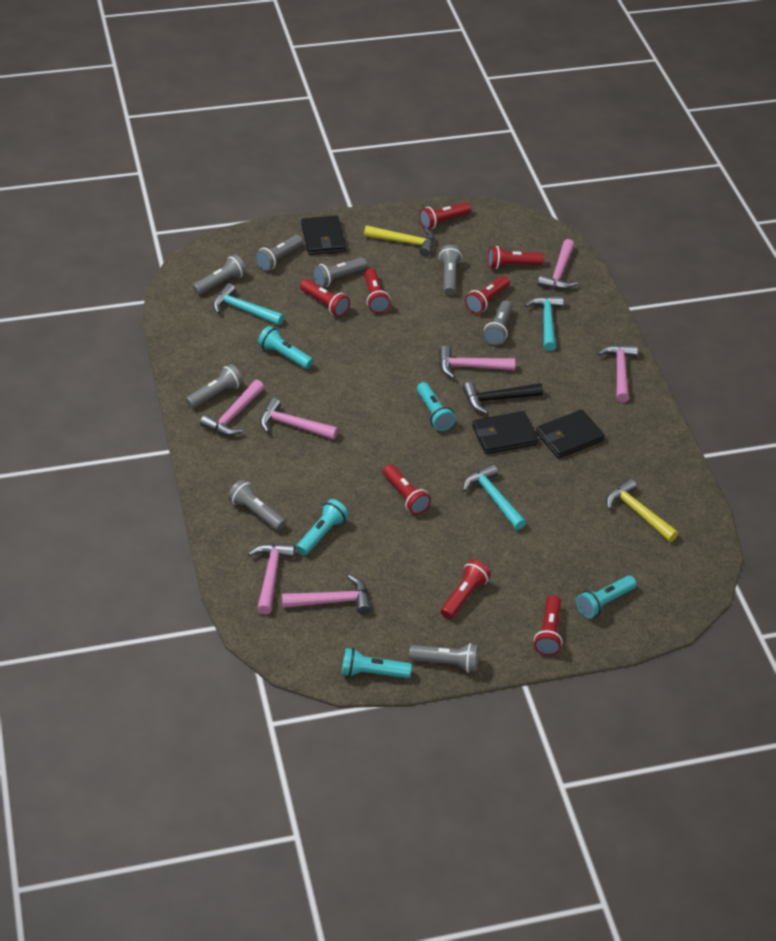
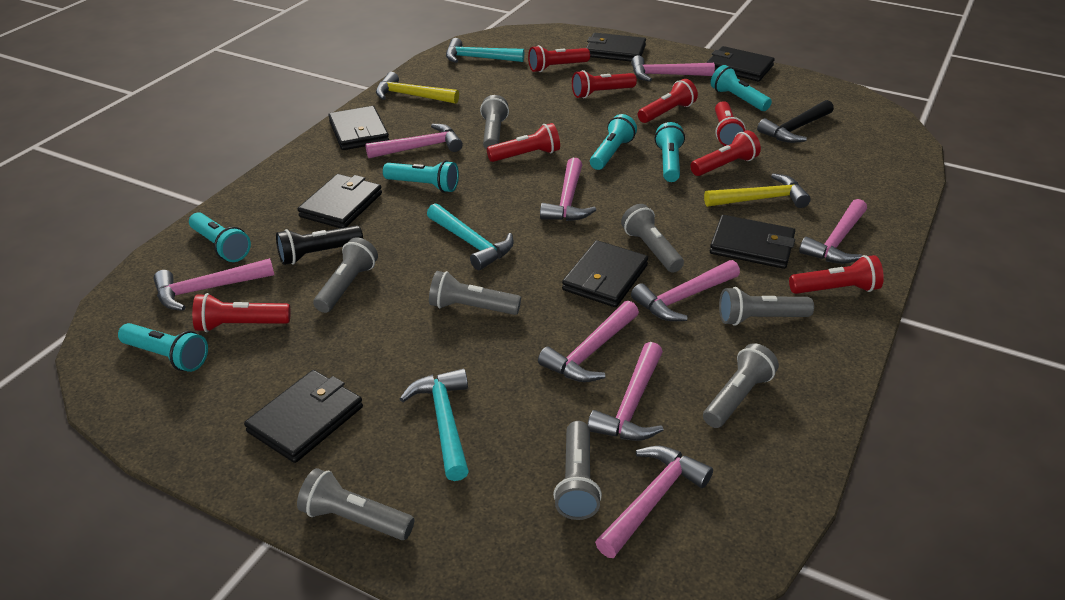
black flashlight: none = 0 -> [276,225,363,265] = 1
black wallet: [301,216,346,255] [472,411,538,454] [536,409,605,458] = 3 -> [244,370,363,463] [298,174,382,228] [328,106,389,150] [562,240,648,307] [586,33,646,61] [707,46,775,81] [710,215,795,269] = 7
pink hammer: [200,380,264,436] [248,543,295,615] [260,398,338,440] [282,575,371,614] [439,346,515,379] [538,239,578,290] [597,344,638,402] = 7 -> [154,258,274,311] [365,124,463,158] [538,301,639,382] [540,158,596,221] [587,342,663,441] [595,446,713,558] [631,55,715,82] [631,260,740,321] [799,199,867,264] = 9
turquoise flashlight: [258,326,313,369] [296,499,348,555] [342,648,412,678] [417,382,456,431] [576,575,637,619] = 5 -> [118,323,208,372] [189,212,251,262] [383,160,459,193] [590,114,637,170] [655,122,685,182] [711,65,772,111] = 6

